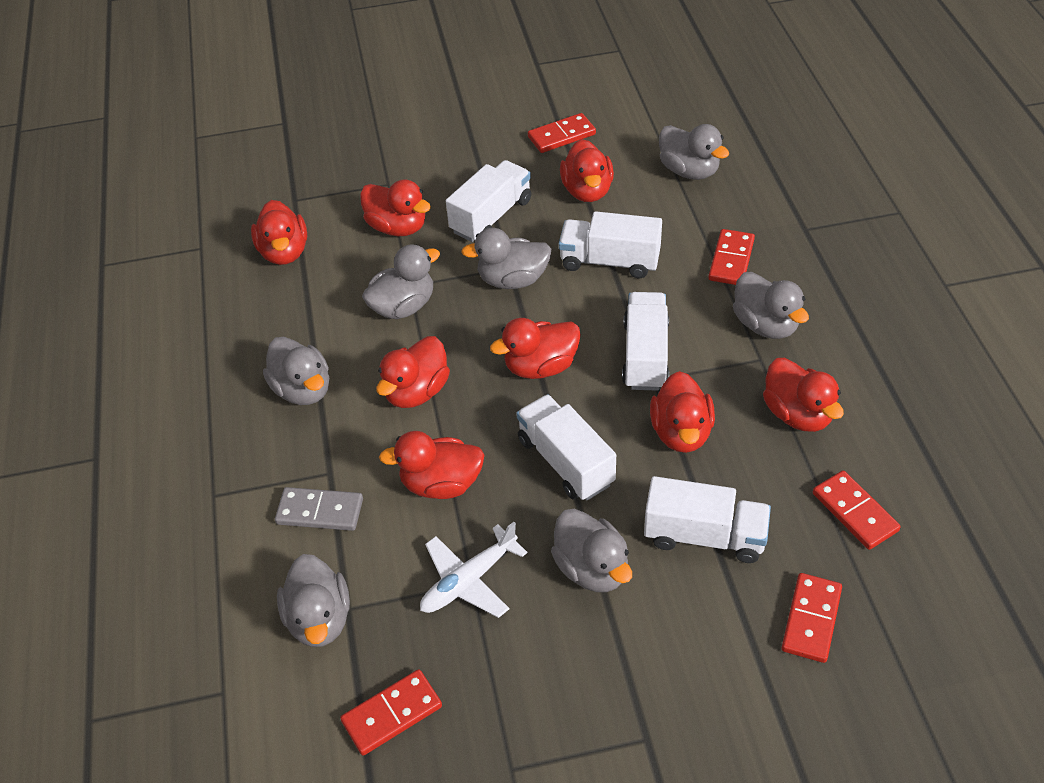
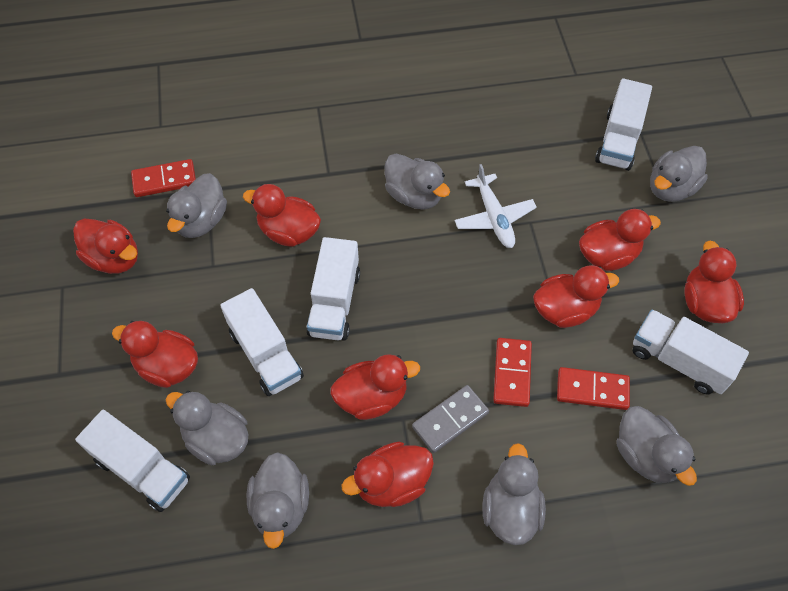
red domino: [340,669,442,756] [528,113,596,153] [708,229,755,285] [781,573,842,663] [813,470,901,550] = 5 -> [131,159,196,197] [493,338,532,407] [557,367,630,410] = 3

